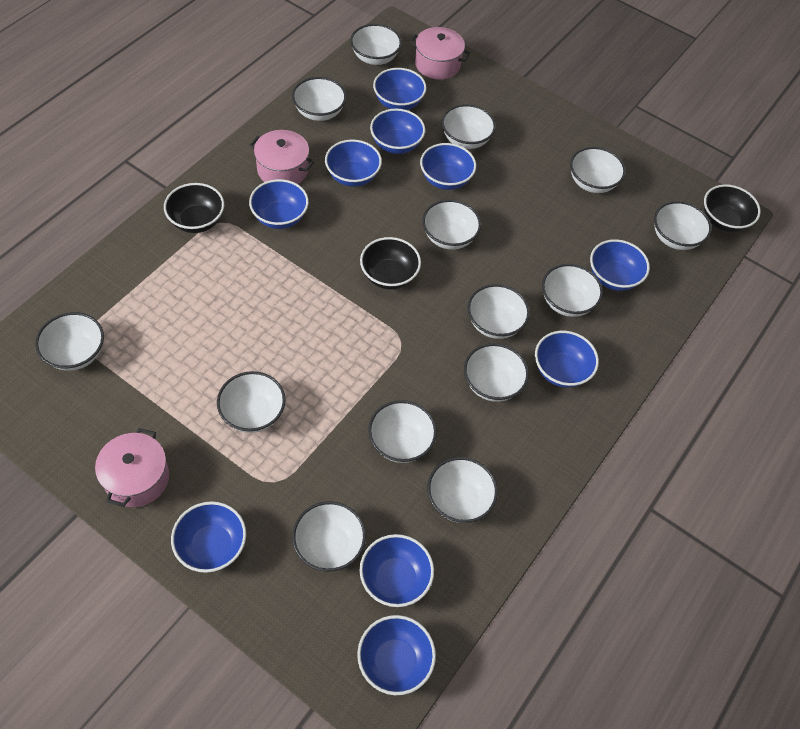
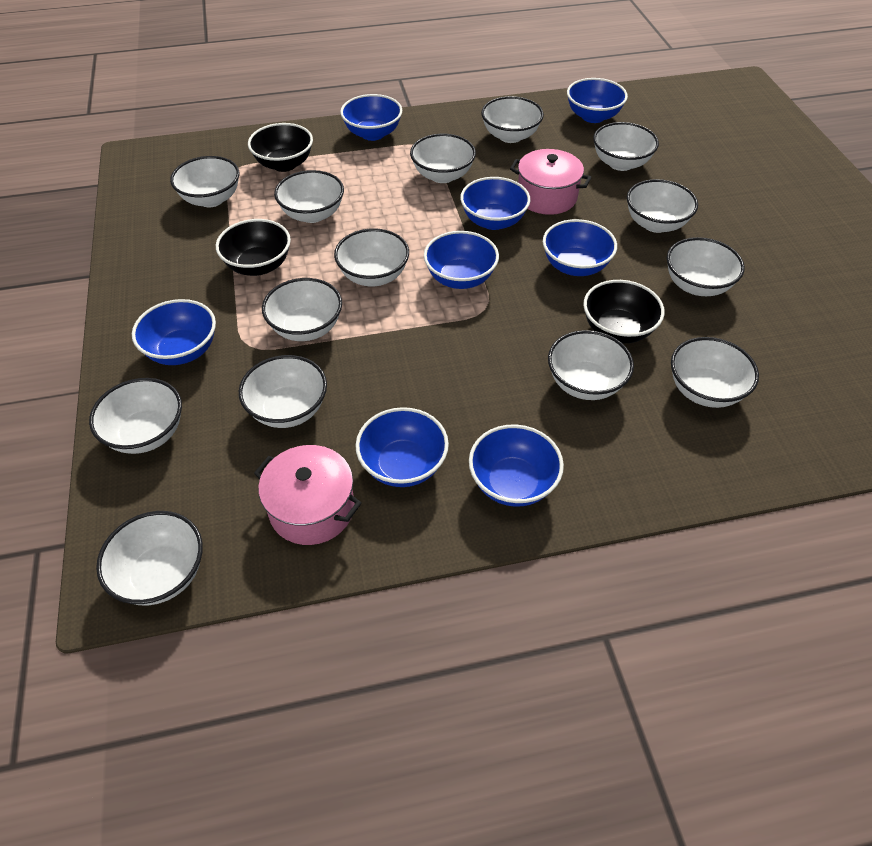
blue bowl: [171,501,246,573] [249,179,309,229] [325,139,382,187] [357,615,436,695] [359,534,434,607] [370,109,425,154] [373,68,427,110] [420,143,476,190] [535,331,599,388] [590,239,650,291] = 10 -> [132,299,216,365] [340,94,402,141] [356,407,449,487] [424,231,499,289] [460,177,530,230] [469,424,564,507] [543,219,617,276] [567,78,628,123] = 8
pink pot: [95,428,169,507] [250,130,314,184] [410,27,470,80] = 3 -> [254,445,361,545] [510,149,591,215] = 2

